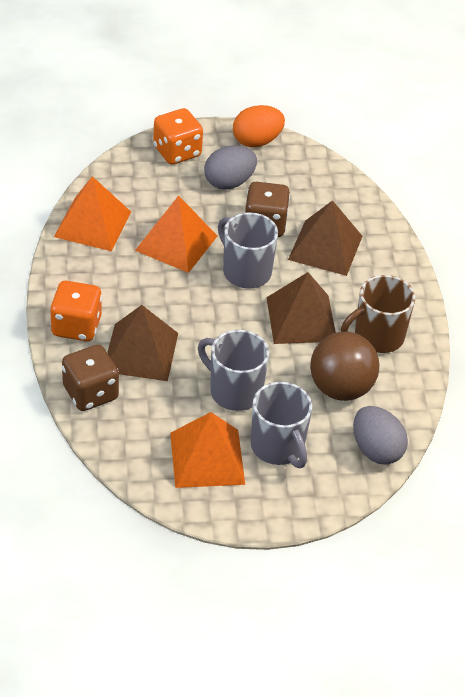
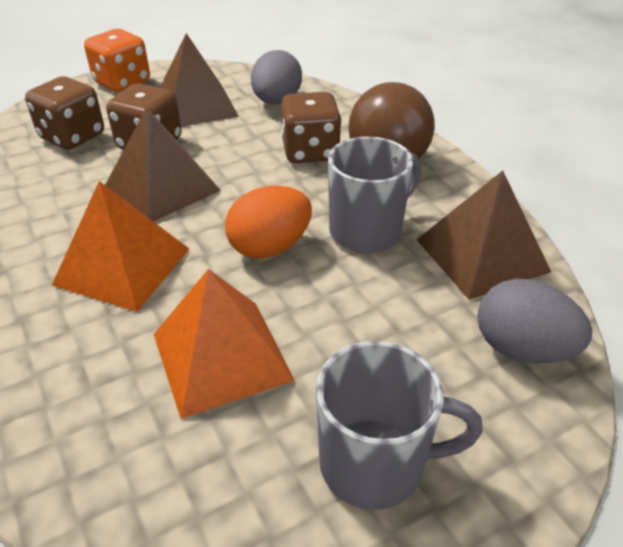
brown dice: [62,345,119,411] [245,182,290,237] = 2 -> [25,76,104,150] [106,83,182,150] [281,92,342,163] = 3
brown mug: [341,275,415,353] = 1 -> none = 0
grey mug: [198,330,269,411] [218,212,278,289] [251,382,312,468] = 3 -> [316,341,483,510] [328,136,421,253] = 2
orange dice: [50,281,102,341] [153,108,203,165] = 2 -> [84,29,150,92] = 1
orange pyramid: [54,176,131,251] [135,195,217,273] [170,412,245,488] = 3 -> [52,181,189,312] [154,269,295,419] = 2

